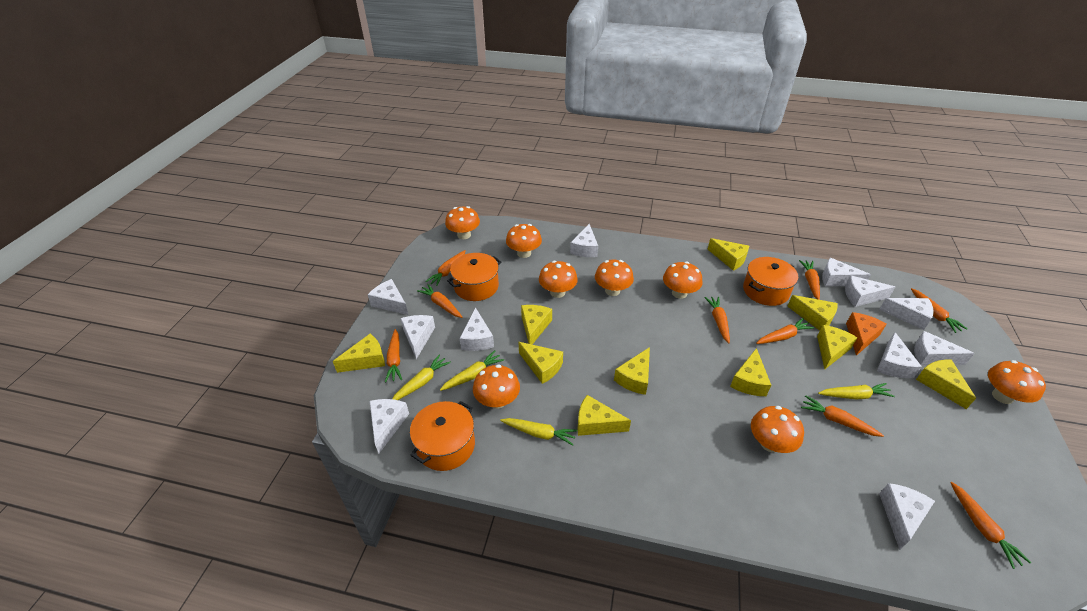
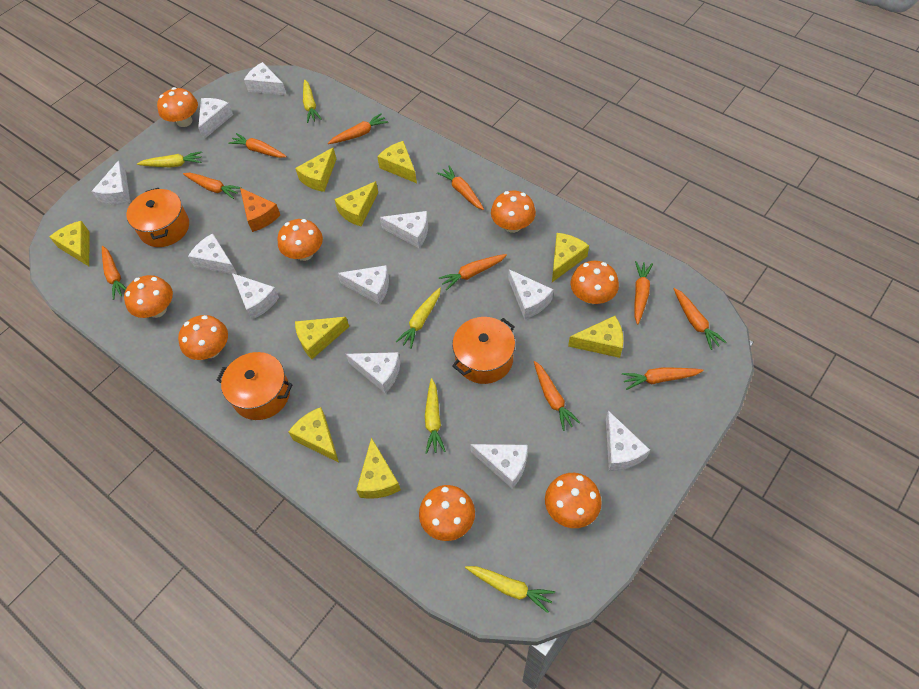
orange carrot: [385,329,402,382] [417,284,462,318] [425,250,466,286] [704,296,730,343] [756,318,814,344] [799,260,820,300] [801,395,884,437] [911,288,967,333] [950,482,1032,569] = 9 -> [102,246,126,300] [183,173,242,199] [228,133,287,158] [328,113,388,144] [437,166,484,210] [439,254,507,290] [534,361,581,431] [622,367,703,390] [634,261,653,324] [674,288,726,350] = 10
yellow carrot: [392,354,451,400] [440,351,504,391] [500,418,577,446] [818,383,895,400] = 4 -> [137,151,202,167] [303,80,322,123] [395,288,441,349] [425,378,446,454] [465,566,555,613] = 5
yellow cheese: [333,334,385,373] [518,342,563,384] [521,305,552,345] [577,395,631,436] [614,347,650,395] [707,238,749,271] [730,348,771,396] [787,295,838,331] [817,325,857,369] [916,359,976,409] = 10 -> [50,221,89,266] [288,407,339,463] [295,147,336,192] [295,317,349,359] [334,181,378,226] [356,437,401,499] [377,141,417,183] [552,233,589,282] [568,316,623,358] = 9

